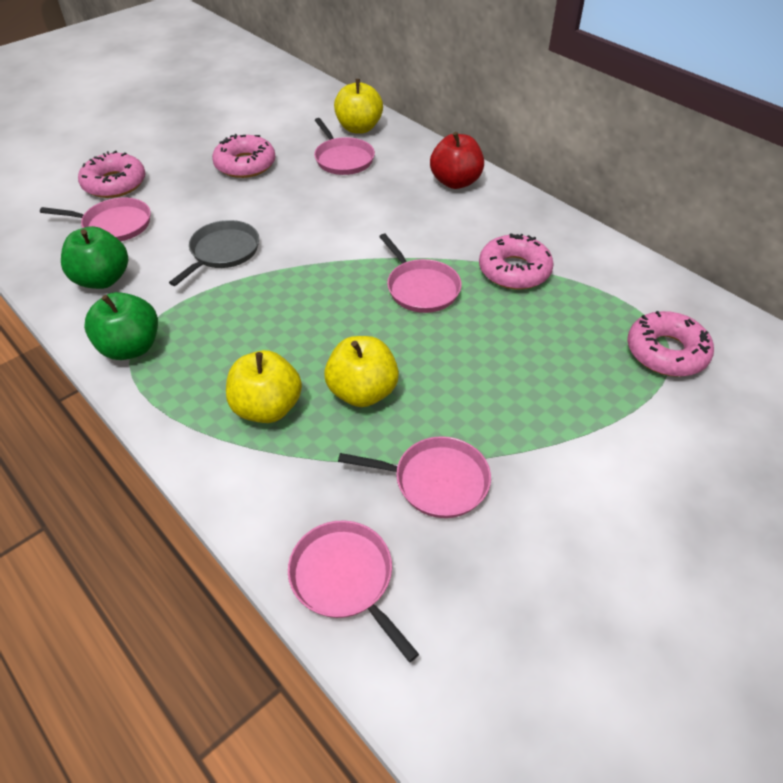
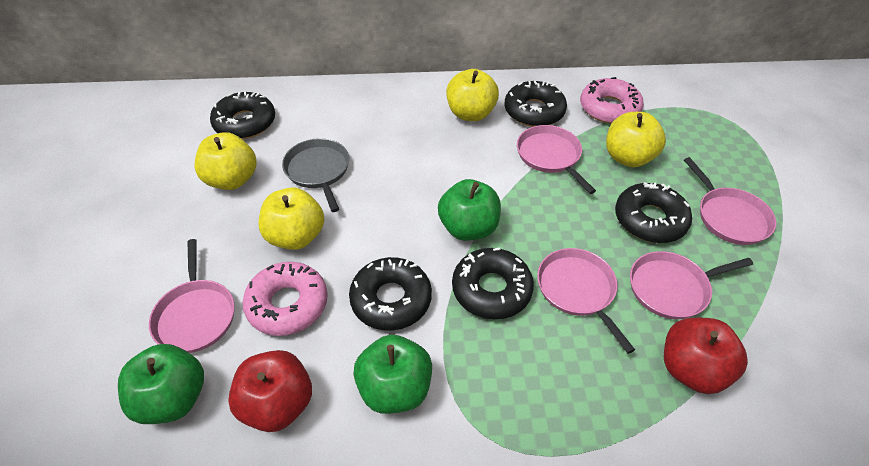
black donut: none = 0 -> [210,92,275,139] [349,257,432,331] [452,247,534,319] [504,81,567,127] [615,182,692,243] = 5
green apple: [61,226,128,289] [84,292,158,360] = 2 -> [118,344,204,424] [353,335,432,414] [438,179,501,241] = 3
pink donut: [78,151,145,198] [212,134,275,178] [479,233,554,289] [627,311,714,377] = 4 -> [243,262,328,336] [580,77,644,124] = 2
red apple: [430,132,484,189] = 1 -> [228,350,312,432] [664,317,748,394] = 2
yellow apple: [226,350,302,423] [324,336,399,407] [334,79,383,134] = 3 -> [195,132,257,190] [258,187,325,250] [446,69,499,121] [606,112,666,167] = 4

